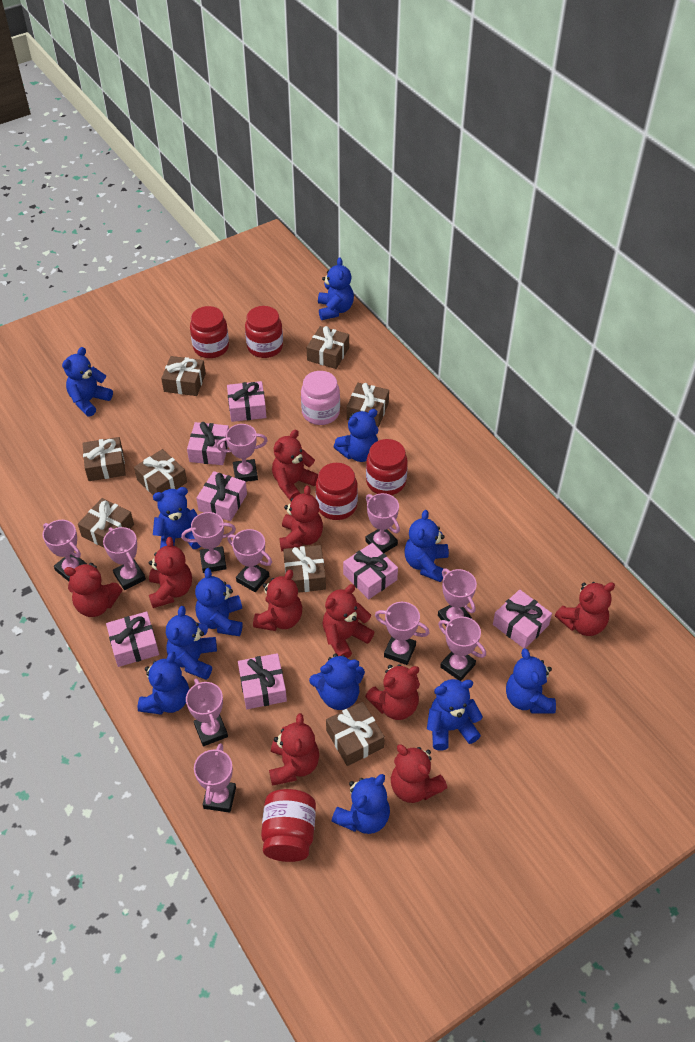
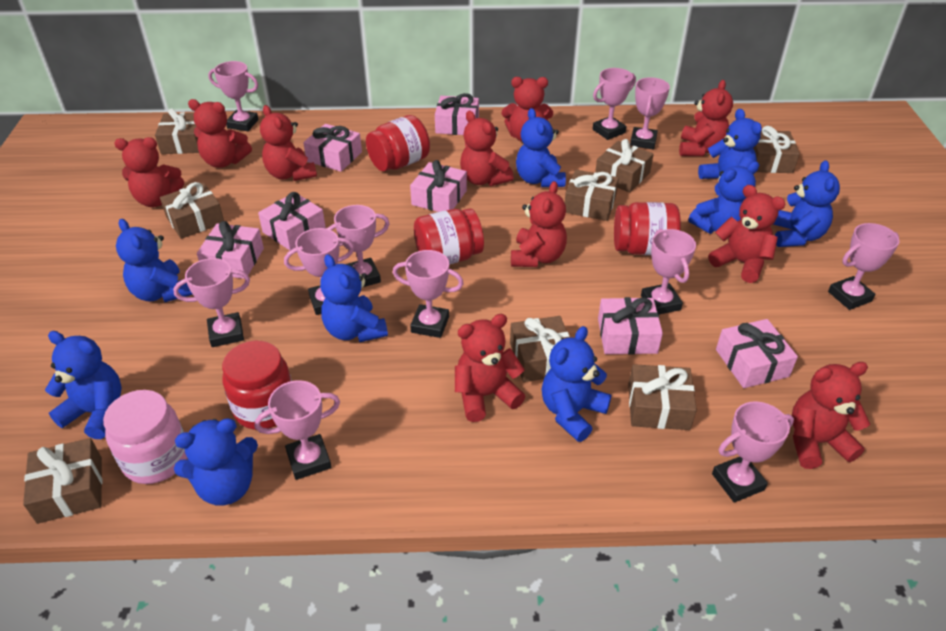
blue teddy bear: [62,347,113,417] [137,652,189,715] [153,487,201,549] [166,606,217,680] [195,568,243,636] [309,653,365,710] [318,257,354,320] [332,774,390,834] [334,409,379,462] [404,510,449,582] [427,679,483,750] [506,648,556,714] = 12 -> [45,331,122,439] [116,219,193,302] [174,418,258,506] [320,254,388,342] [516,108,566,187] [542,326,611,442] [688,161,759,234] [698,109,762,196] [773,160,840,247] = 9
red jar: [190,306,229,358] [245,306,283,358] [261,789,316,862] [316,463,358,520] [366,439,408,495] = 5 -> [222,341,292,430] [366,115,430,171] [414,208,484,265] [614,202,681,255] = 4

